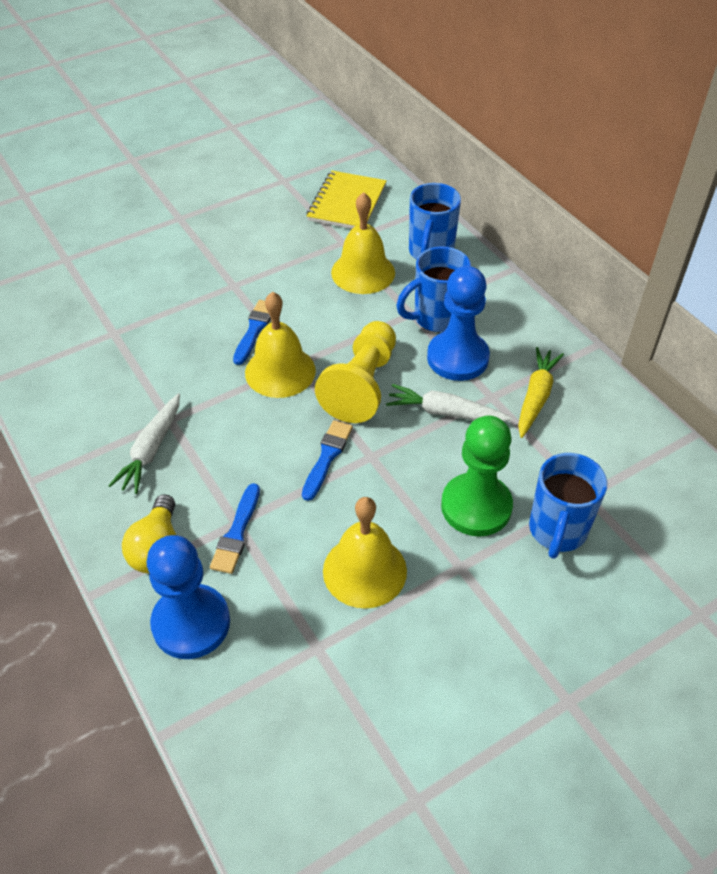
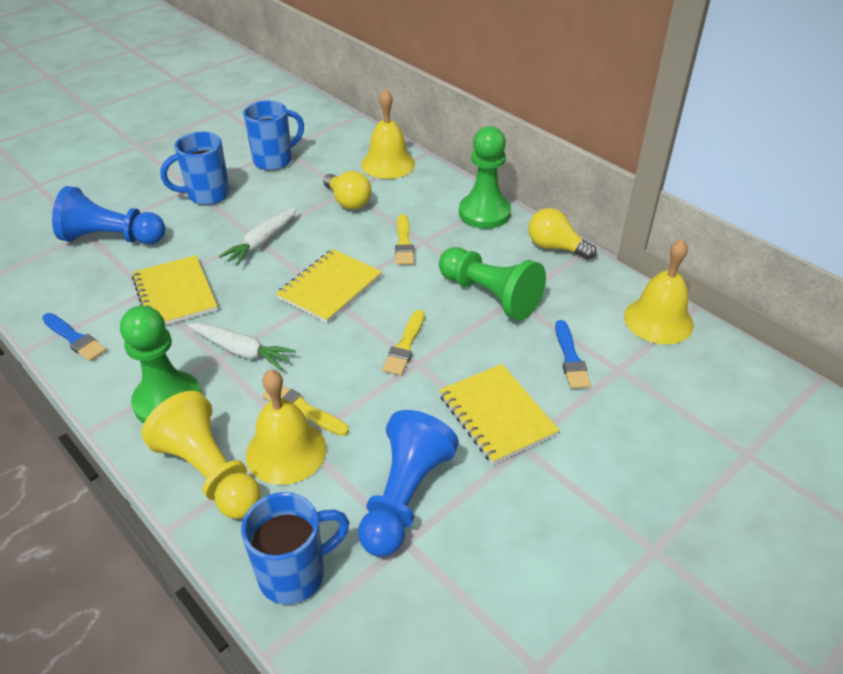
blue brush: [210,483,260,574] [233,300,271,365] [302,420,353,501] = 3 -> [42,313,106,361] [555,320,591,389] = 2
green pawn: [441,416,513,536] = 1 -> [120,306,201,423] [439,247,546,321] [459,126,511,229] = 3
yellow brush: none = 0 -> [262,385,349,436] [382,310,425,375] [395,214,414,265] = 3
yellow carrot: [518,347,564,438] = 1 -> none = 0
yellow light bulb: [122,494,176,573] = 1 -> [323,171,371,209] [528,208,597,260] = 2
yellow notebook: [307,170,387,229] = 1 -> [132,255,218,325] [276,249,382,323] [439,364,559,464] = 3

